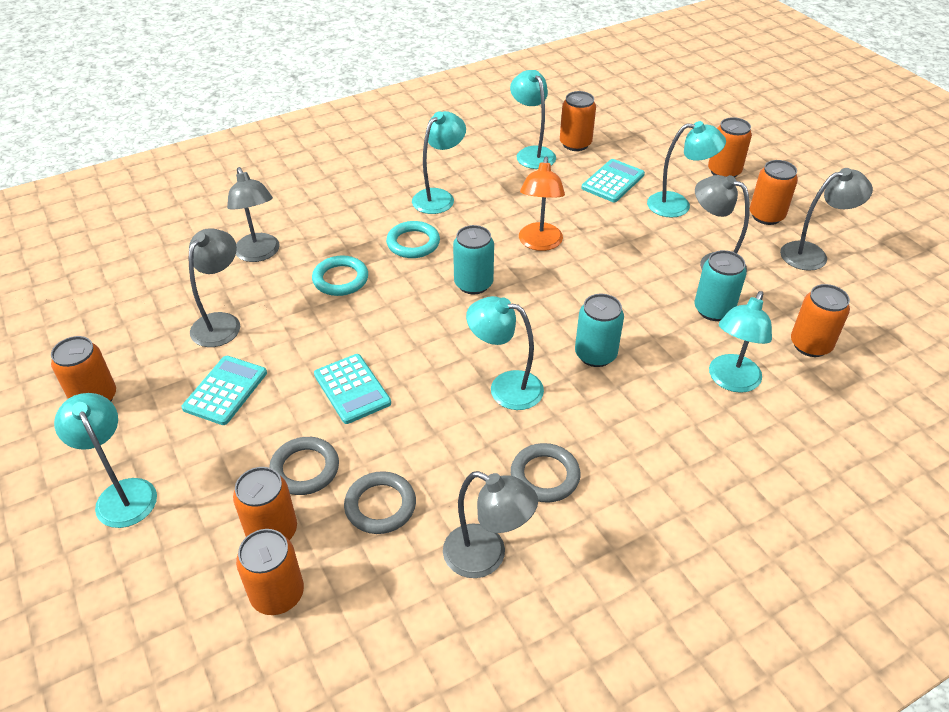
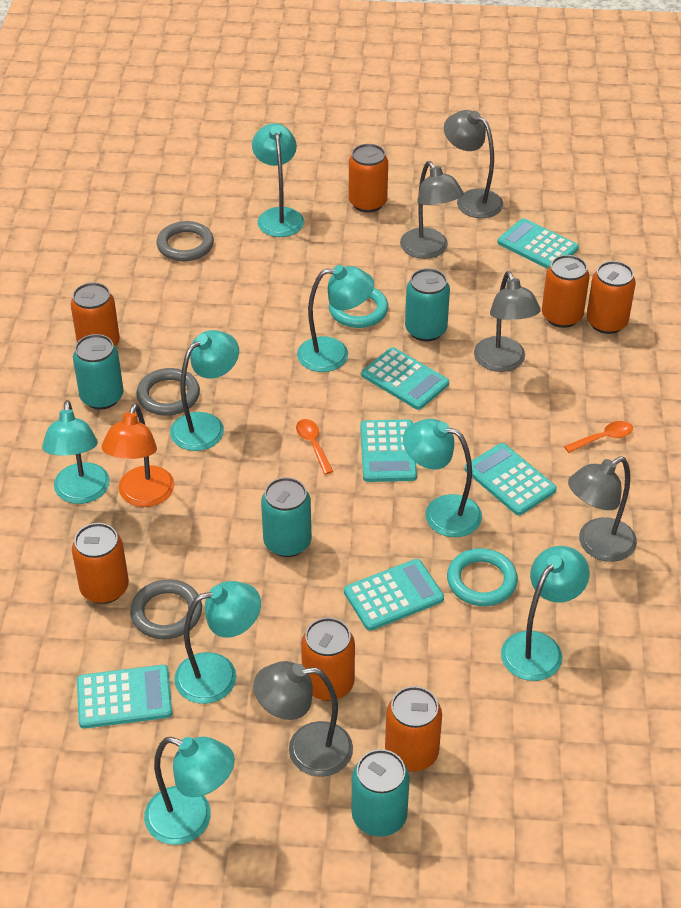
orange spoon: none = 0 -> [296,419,333,475] [564,421,633,453] = 2
turquoise calculator: [182,356,267,425] [314,354,391,424] [581,159,645,202] = 3 -> [77,665,172,729] [344,559,444,631] [360,419,417,482] [361,347,449,410] [465,443,557,516] [497,218,579,269] = 6
turquoise can: [453,225,494,294] [575,294,624,367] [695,250,746,321] = 3 -> [73,334,124,410] [261,477,311,557] [352,749,410,837] [405,268,450,342] = 4
turquoise lamp: [54,393,157,528] [412,111,466,214] [466,296,544,410] [510,70,556,169] [647,121,726,218] [709,291,772,393] = 6 -> [42,400,110,504] [144,737,235,845] [170,330,239,451] [174,581,261,704] [252,123,304,237] [297,265,374,372] [403,419,482,537] [501,546,590,681] = 8

